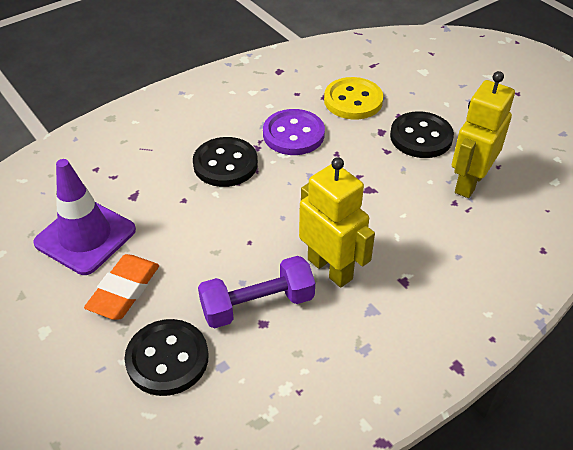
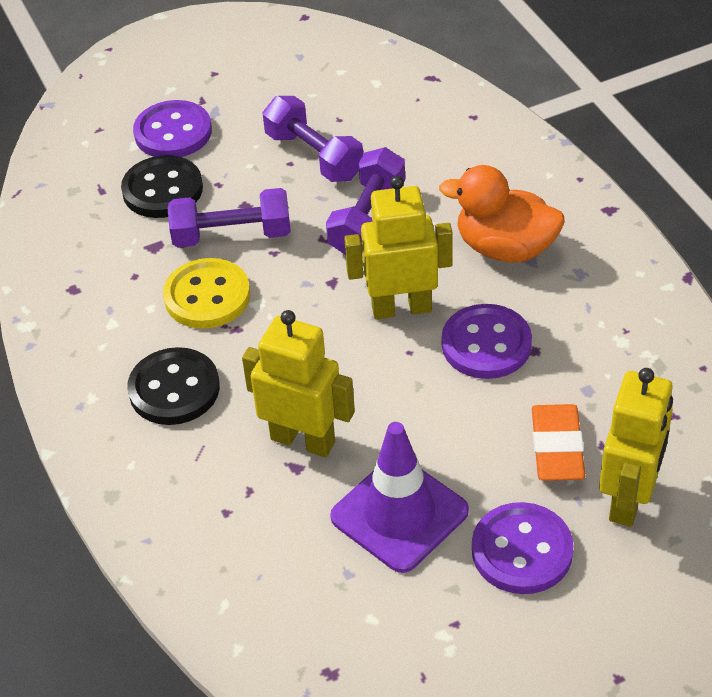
black button: [125,319,209,396] [193,137,258,187] [390,111,454,158] = 3 -> [121,155,203,218] [127,347,220,425] = 2
orange duck: none = 0 -> [439,165,565,262] = 1
purple button: [263,109,325,155] = 1 -> [133,100,212,157] [442,304,532,379] [472,502,574,594] = 3
purple dumbbell: [198,256,315,328] = 1 -> [168,188,291,247] [262,96,363,182] [326,147,405,255] = 3
yellow robot: [299,157,375,288] [452,71,515,198] = 2 -> [242,310,355,457] [344,176,453,319] [599,368,673,527] = 3

